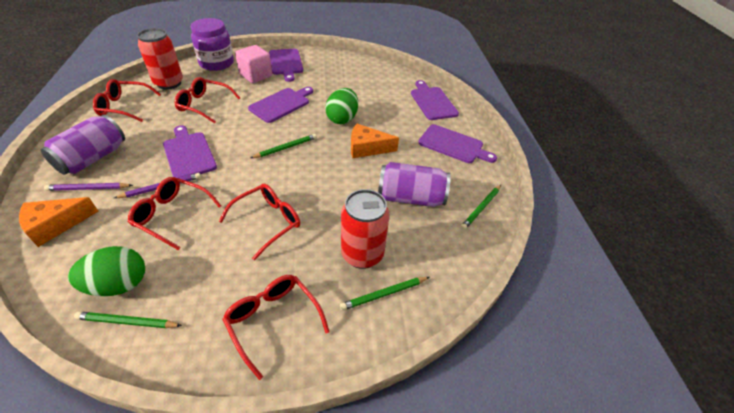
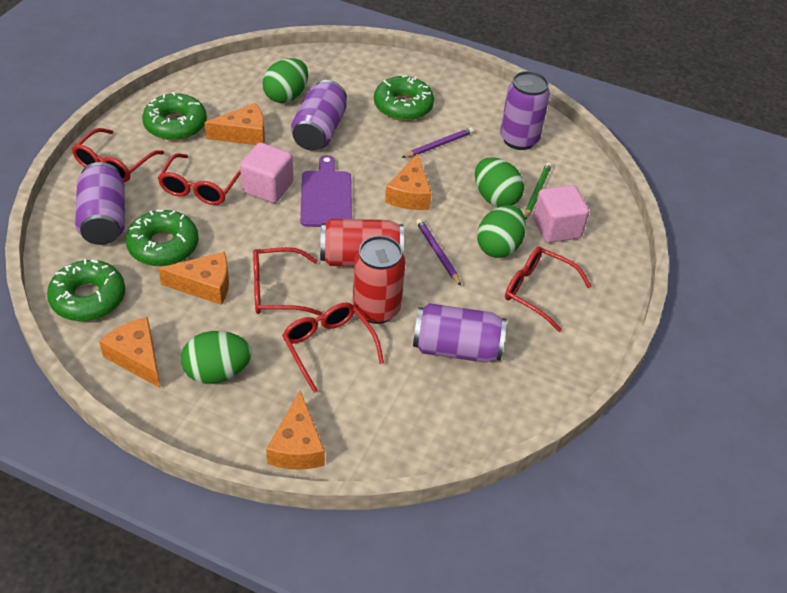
green donut: none = 0 -> [47,259,125,321] [126,210,199,266] [142,92,207,141] [374,75,434,121] = 4
green egg: [68,246,145,296] [325,88,358,124] = 2 -> [181,331,252,384] [262,58,308,103] [475,157,524,207] [477,205,526,258] = 4
green pencil: [74,312,182,328] [251,134,317,158] [340,277,429,311] [461,185,501,230] = 4 -> [524,162,552,220] = 1
orange cheese: [19,197,99,247] [351,123,399,158] = 2 -> [99,317,160,388] [158,252,229,305] [204,103,265,145] [266,391,325,470] [385,153,432,210] = 5
pink cube: [235,45,272,83] = 1 -> [240,143,293,203] [533,185,589,243] = 2
purple can: [41,115,125,175] [378,162,451,207] = 2 -> [75,162,125,245] [291,80,347,151] [413,303,507,363] [500,71,550,150] = 4
purple cutting board: [163,125,217,178] [248,87,313,123] [269,49,303,82] [411,80,459,120] [418,124,497,163] = 5 -> [300,155,352,227] = 1
purple jar: [191,18,234,71] = 1 -> none = 0

